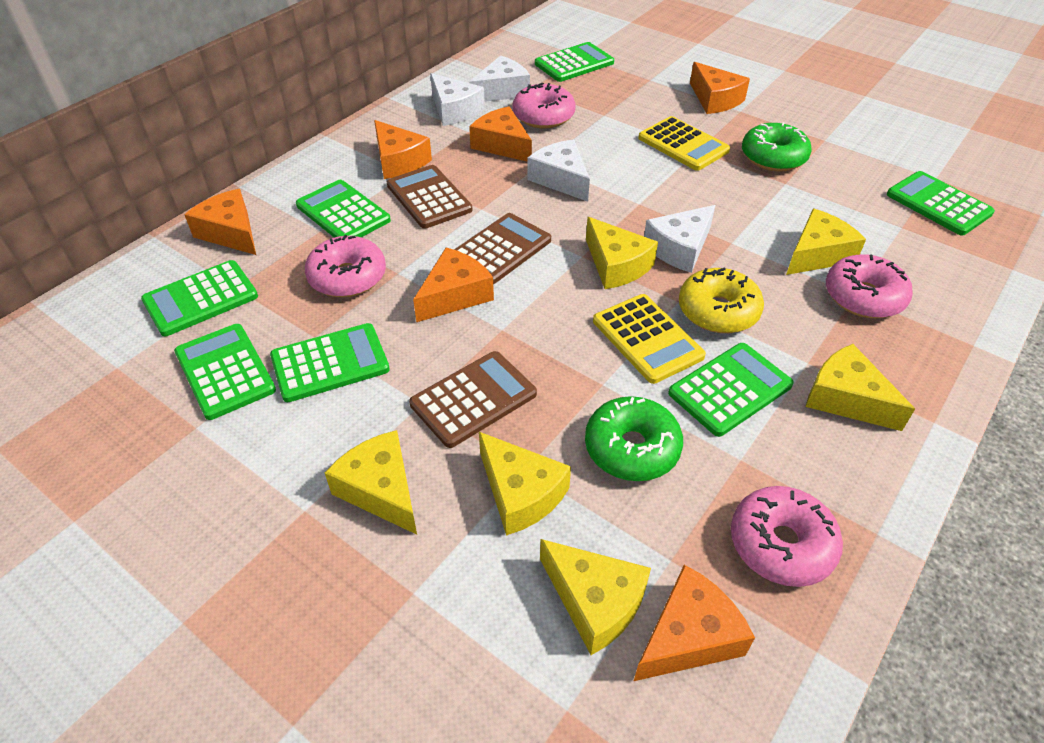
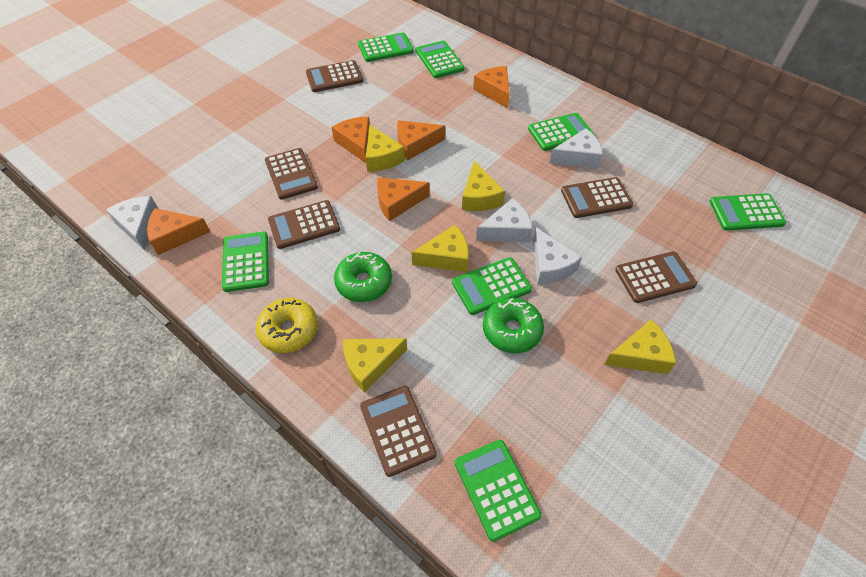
brown calculator: [387,165,473,229] [409,351,537,448] [454,213,551,284] = 3 -> [265,148,318,200] [268,200,340,249] [306,60,363,92] [360,386,436,477] [561,177,633,218] [615,251,697,303] = 6
orange cheese: [184,189,256,255] [374,120,432,179] [413,248,494,322] [469,107,532,162] [634,565,755,681] [690,62,750,114] = 6 -> [147,208,210,255] [332,117,370,163] [377,177,429,221] [397,120,445,160] [473,66,510,108] = 5
pink donut: [305,235,386,297] [513,83,575,129] [731,486,843,587] [826,254,913,318] = 4 -> none = 0
yellow calculator: [593,294,706,384] [638,116,730,171] = 2 -> none = 0
yellow cheese: [325,430,417,535] [479,432,571,536] [540,539,651,655] [586,217,658,289] [786,208,866,275] [805,344,915,431] = 6 -> [343,338,407,393] [366,124,405,172] [412,225,469,272] [462,161,505,211] [604,319,676,374] = 5

